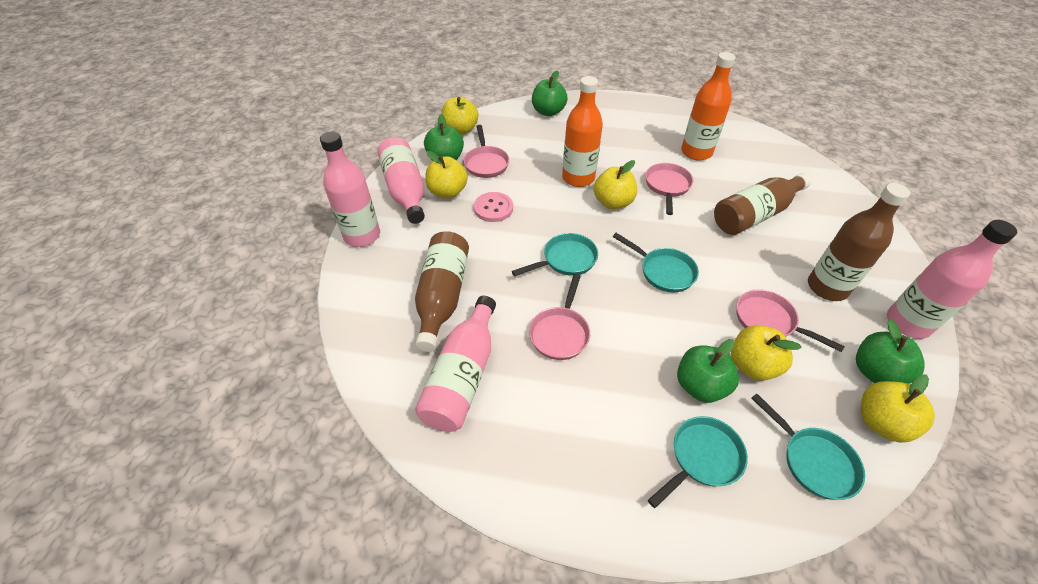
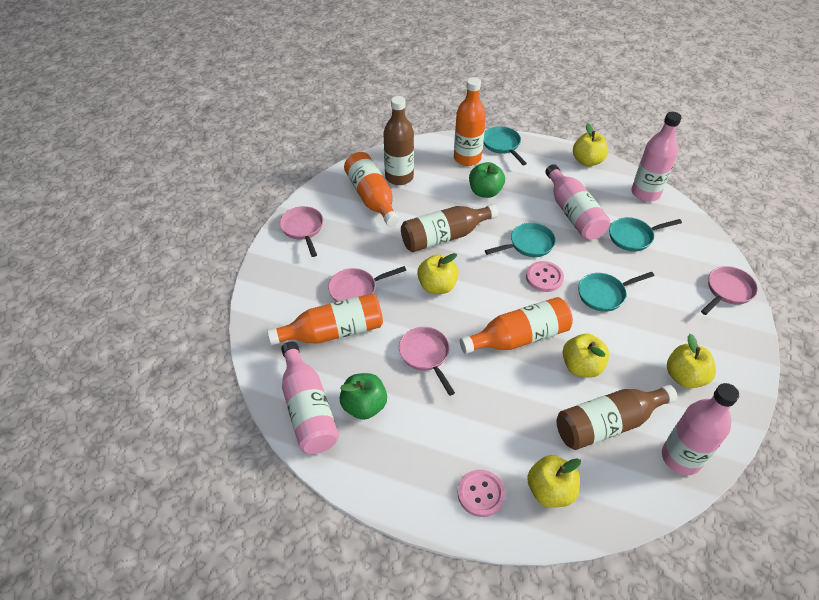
green apple: [424,114,464,161] [532,70,568,116] [677,339,739,403] [856,319,925,384] = 4 -> [339,373,387,420] [469,162,505,198] = 2
orange bottle: [562,76,603,187] [681,52,736,161] = 2 -> [267,293,383,345] [344,152,399,227] [454,77,486,166] [460,297,573,354] = 4
pink button: [474,192,513,222] = 1 -> [458,470,505,517] [526,261,564,292] = 2

